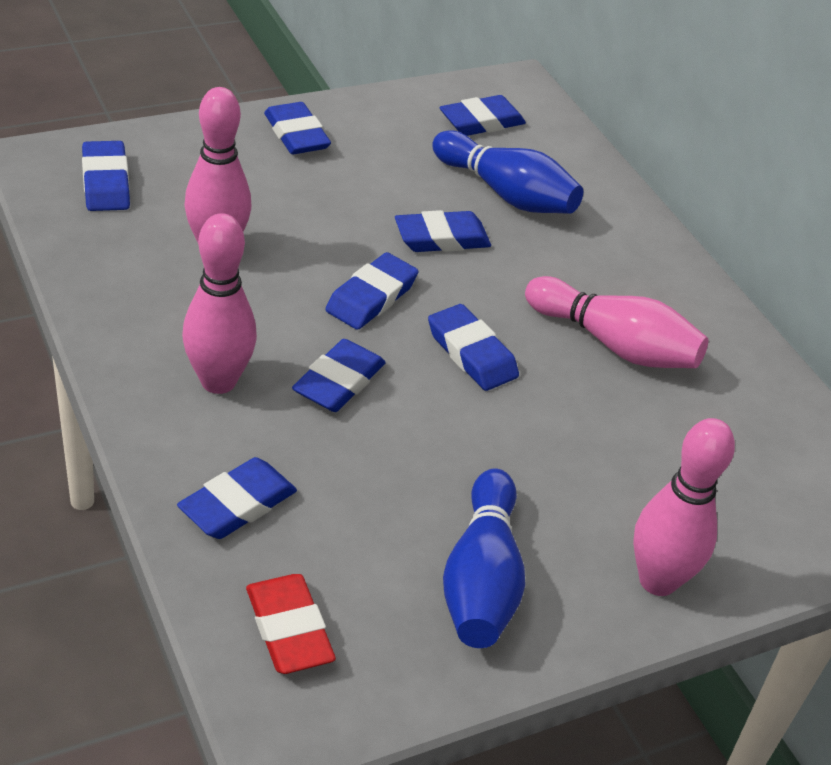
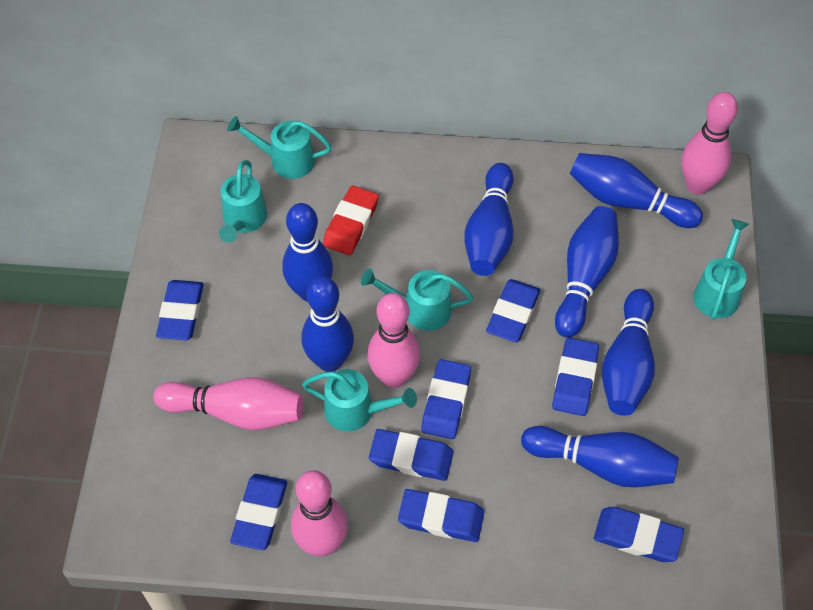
blue bowling pin: [432,130,583,214] [443,468,525,648] = 2 -> [282,203,333,302] [301,276,354,372] [464,163,514,276] [521,426,679,487] [555,206,619,338] [570,153,703,228] [602,289,655,416] = 7
turquoise watering can: none = 0 -> [219,160,267,243] [227,116,332,179] [302,369,417,431] [361,269,473,331] [693,219,749,320] = 5

